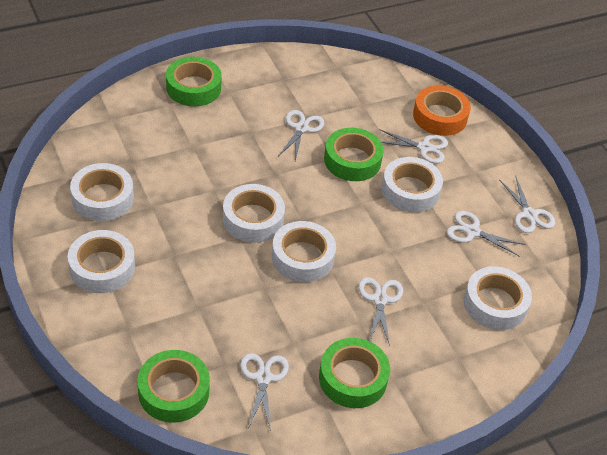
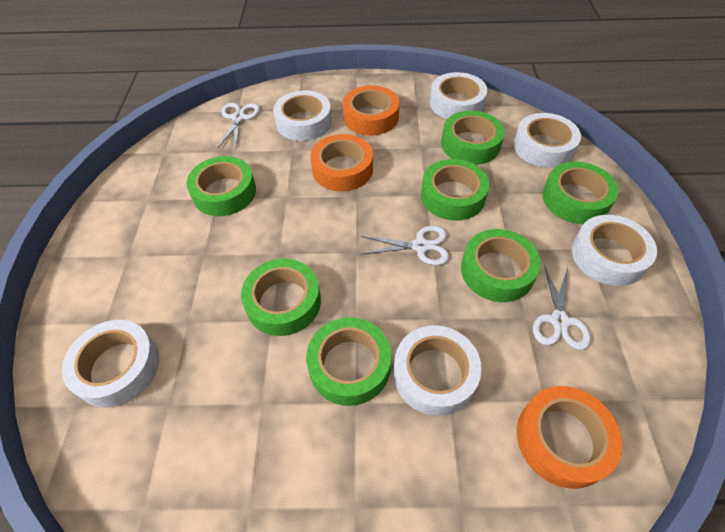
green tape: [137,350,210,423] [166,57,222,106] [319,338,390,408] [324,128,384,181] = 4 -> [186,156,256,216] [241,258,321,336] [306,317,391,406] [421,159,489,221] [441,111,505,165] [461,229,541,302] [543,162,619,224] = 7
orange tape: [413,86,471,136] = 1 -> [310,134,373,191] [343,85,399,136] [517,386,622,489] = 3
white scissors: [240,353,289,431] [278,110,324,161] [358,277,403,346] [379,129,448,163] [447,211,525,257] [499,176,556,233] = 6 -> [218,103,260,148] [361,226,449,265] [533,264,591,350] = 3

